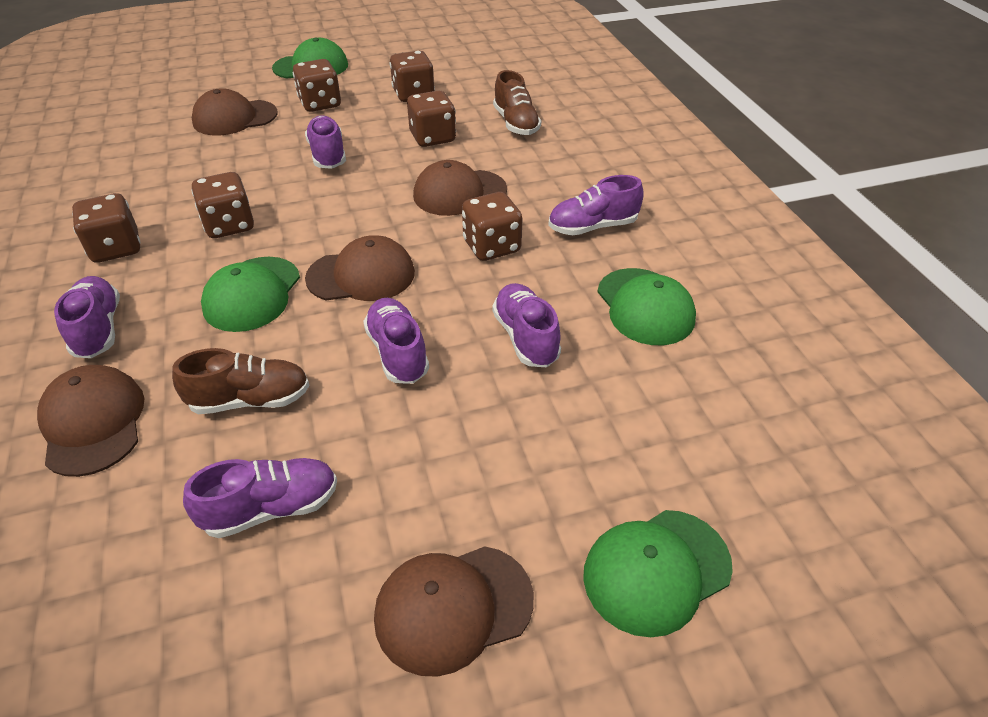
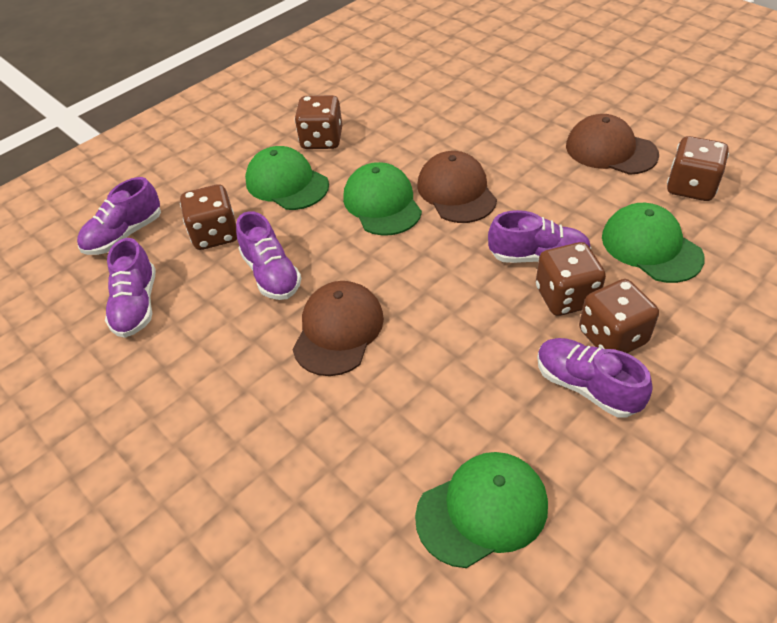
brown cap: [37,365,144,477] [192,88,277,136] [305,235,415,301] [374,546,534,677] [413,160,507,216] = 5 -> [292,281,384,376] [417,151,497,223] [566,114,659,175] = 3
brown dice: [72,193,140,263] [191,172,254,238] [293,59,341,112] [390,51,435,102] [407,90,456,147] [462,192,523,261] = 6 -> [180,184,237,250] [295,95,342,149] [536,242,606,316] [579,279,659,353] [667,136,729,201] = 5
brown shoe: [172,348,309,414] [493,70,541,135] = 2 -> none = 0
purple shoe: [54,276,120,358] [183,458,337,538] [305,115,346,169] [363,298,429,384] [492,283,561,367] [548,175,644,236] = 6 -> [77,177,161,255] [105,238,156,338] [236,211,301,300] [488,210,591,263] [537,338,653,418] = 5

